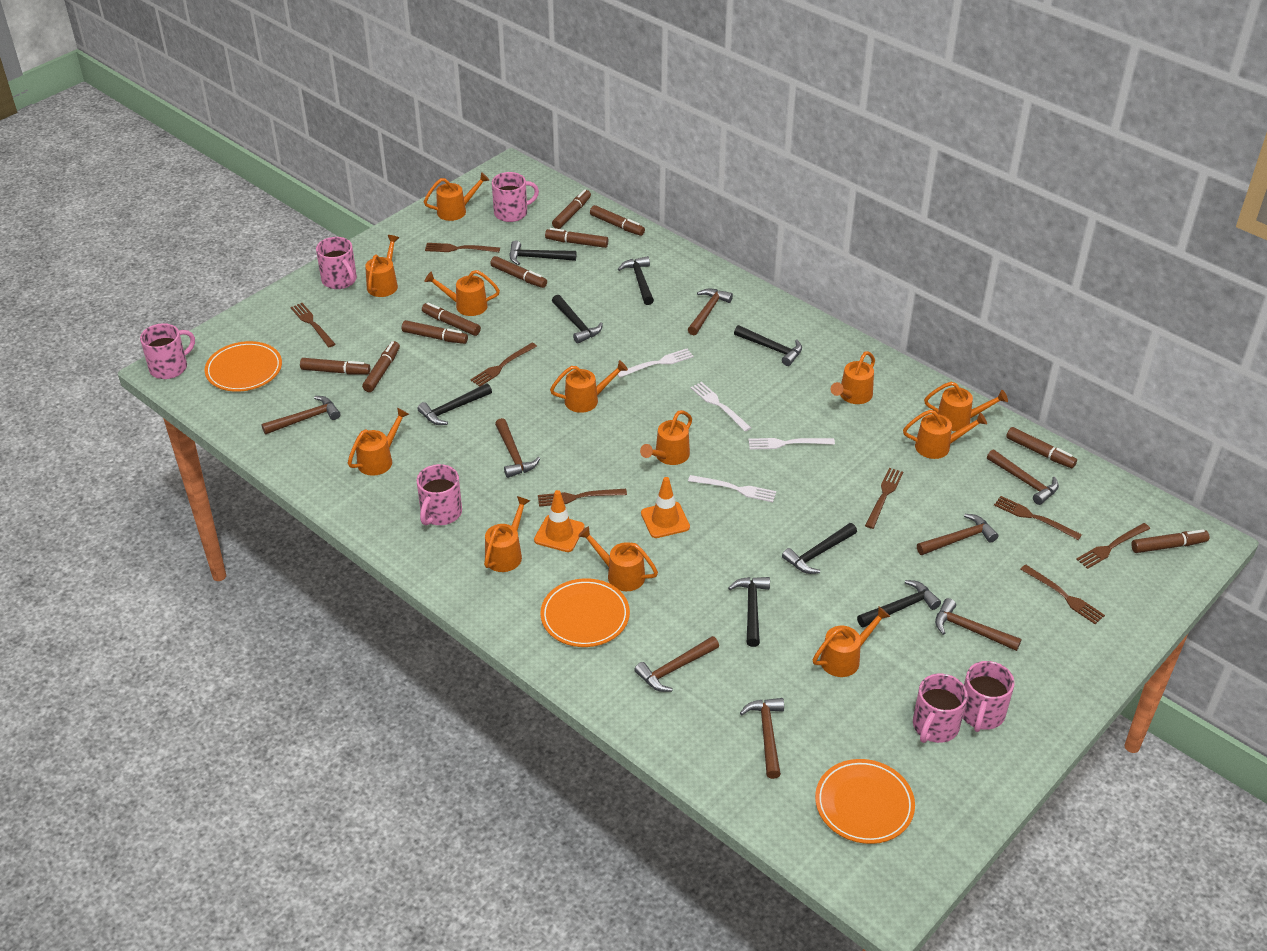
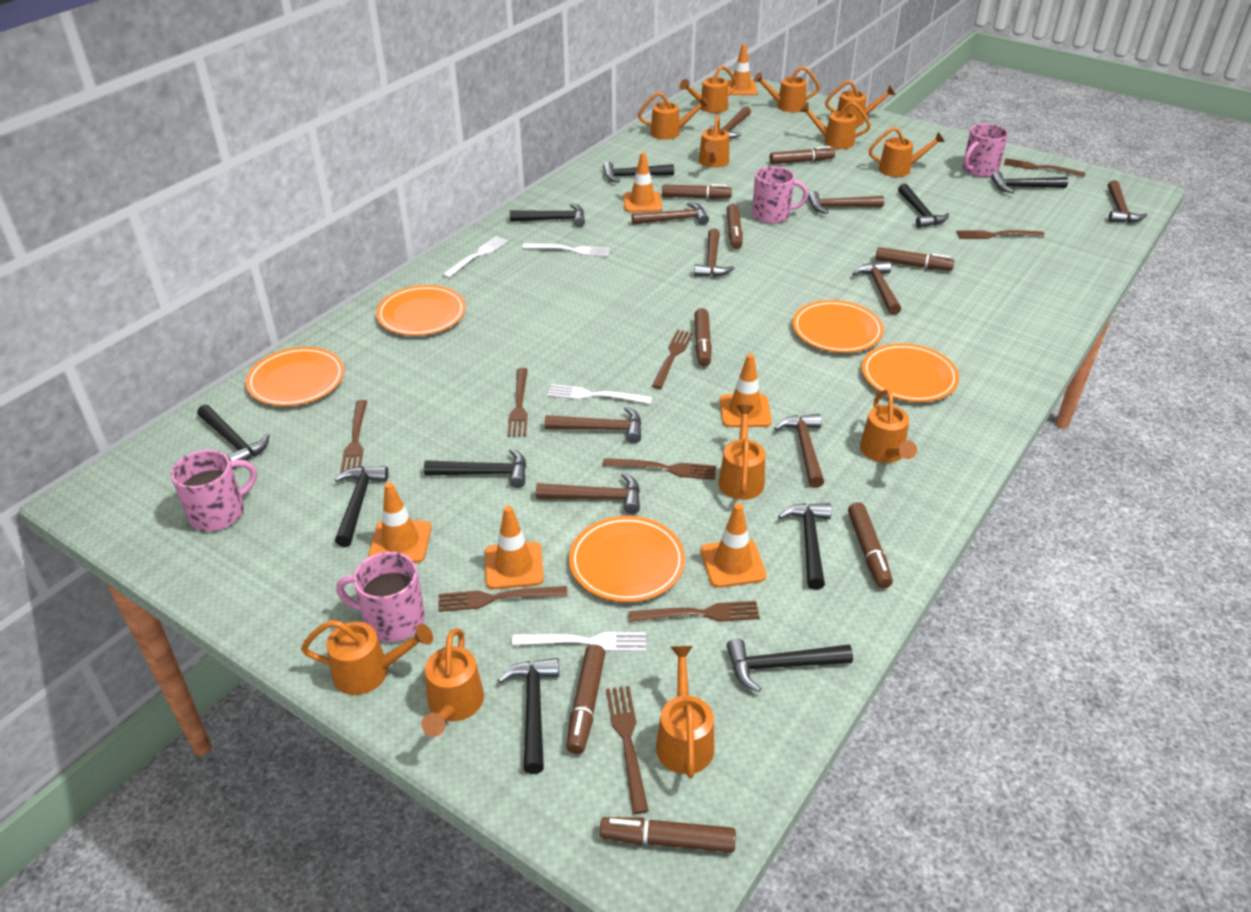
black hammer: [417,383,492,425] [509,241,576,265] [552,295,603,344] [618,256,654,305] [728,577,770,647] [734,325,802,366] [782,523,857,574] [857,580,941,628] = 8 -> [197,404,270,469] [334,466,389,547] [424,448,526,488] [498,658,559,774] [510,203,585,227] [603,162,674,183] [727,638,853,692] [778,503,831,590] [898,184,949,228] [991,171,1068,193] = 10
brown fork: [290,303,335,347] [425,243,500,252] [470,343,537,387] [538,489,627,507] [865,468,903,529] [994,496,1082,540] [1020,564,1105,624] [1076,523,1150,569] = 8 -> [340,400,367,474] [438,586,567,612] [507,368,528,437] [603,458,716,480] [606,686,648,814] [628,601,760,622] [652,330,693,389] [956,230,1045,239] [1004,158,1085,177] = 9
brown hammer: [261,396,340,435] [495,418,540,478] [634,636,719,692] [688,289,733,335] [740,698,784,779] [917,514,998,555] [935,598,1022,651] [987,449,1059,505] = 8 -> [536,472,640,514] [545,407,642,444] [632,202,709,225] [694,228,734,277] [708,106,751,139] [774,414,824,488] [808,191,884,214] [853,261,901,315] [1108,180,1147,223] = 9
brown marker: [300,358,370,375] [362,341,400,392] [402,320,468,344] [422,303,481,336] [490,256,547,288] [545,228,608,248] [552,189,591,229] [590,205,645,236] [1006,427,1077,468] [1131,529,1209,553] = 10 -> [566,645,605,754] [600,817,736,853] [662,184,732,199] [694,308,712,367] [727,204,743,249] [770,146,835,164] [848,502,893,588] [875,247,955,271] = 8
orange plate: [205,341,282,392] [540,578,630,647] [815,759,915,844] = 3 -> [246,347,344,406] [376,285,466,336] [569,516,685,602] [792,300,884,353] [862,343,959,402] = 5
orange traffic cone: [534,490,585,552] [641,477,690,538] = 2 -> [368,482,431,563] [485,506,544,589] [623,152,662,212] [701,503,766,588] [720,354,772,427] [728,44,757,95] = 6
pink mug: [140,323,195,379] [316,237,357,289] [416,464,462,525] [492,172,539,222] [913,674,968,743] [963,661,1015,732] = 6 -> [171,450,257,531] [336,552,425,642] [752,166,808,224] [962,124,1008,177] = 4

